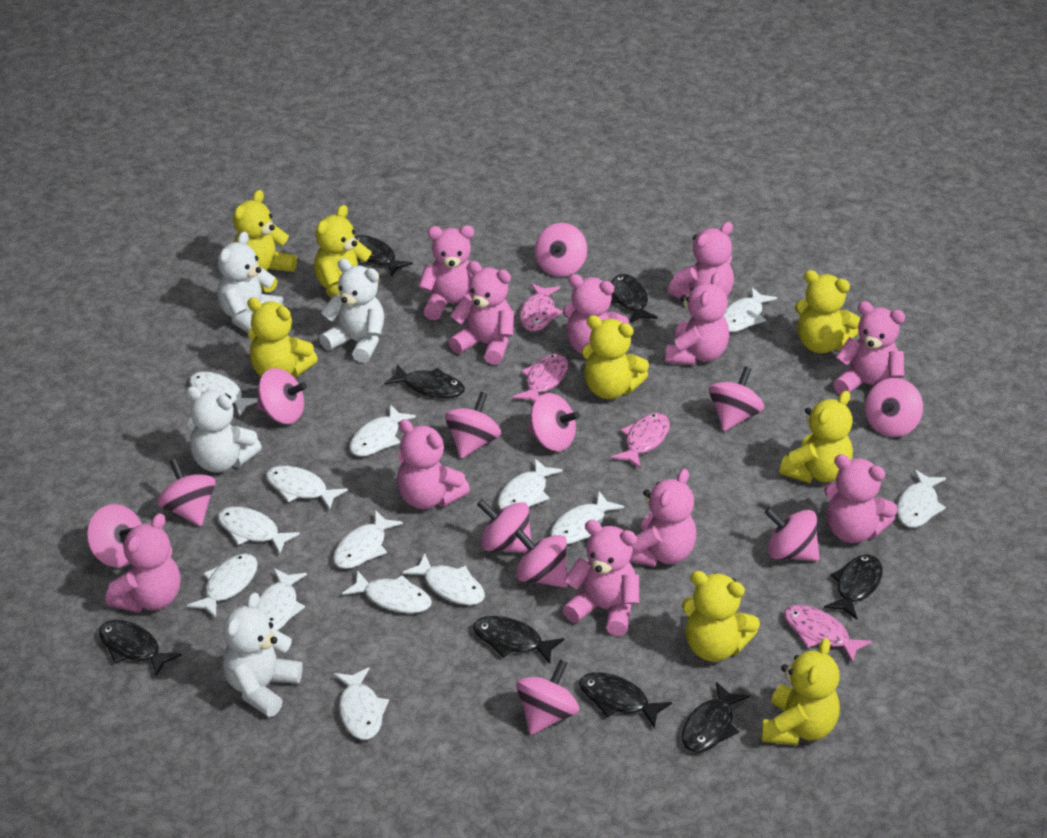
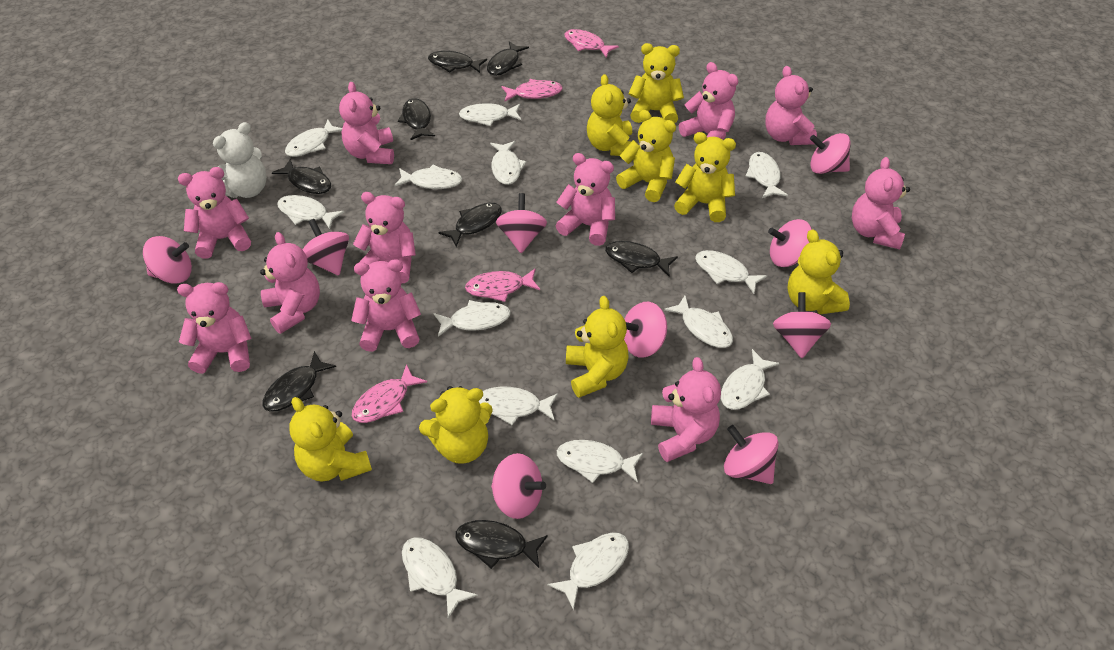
pink spinning top: [87,504,142,567] [157,459,216,526] [257,368,307,424] [445,392,501,459] [477,499,531,553] [515,529,568,588] [516,659,579,735] [528,393,580,451] [535,223,587,277] [709,366,764,431] [764,507,819,561] [865,378,923,437] = 12 -> [143,236,192,284] [302,219,349,276] [491,453,546,519] [496,193,547,253] [624,302,667,358] [724,425,779,484] [768,219,812,267] [773,292,831,358] [810,133,851,174] = 9
white teddy bear: [186,386,262,473] [217,231,284,333] [222,592,302,717] [319,259,384,363] = 4 -> [213,122,267,198] = 1

